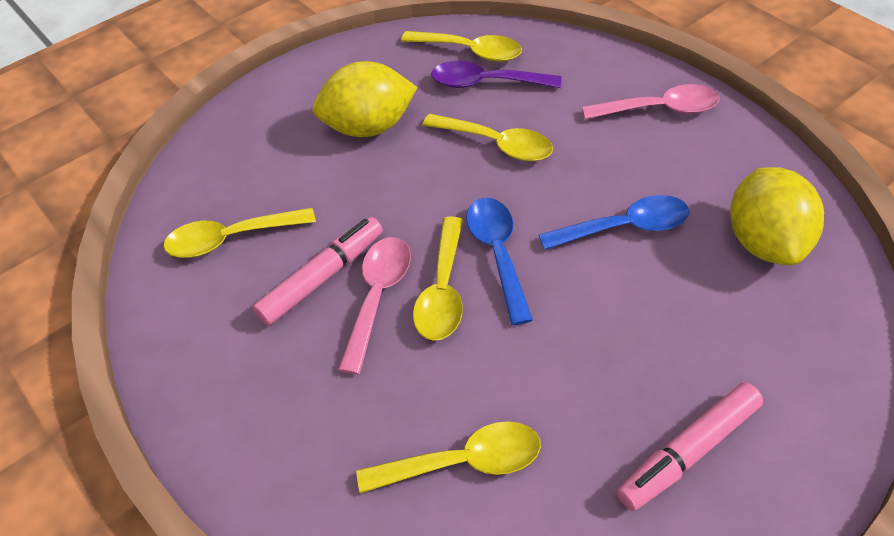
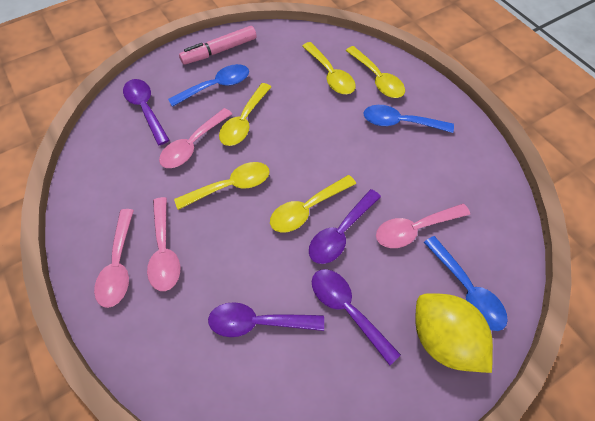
blue spoon: [466,198,533,325] [539,195,689,250] = 2 -> [168,64,249,107] [363,105,454,133] [423,236,508,331] = 3
pink marker: [253,217,383,326] [617,383,763,511] = 2 -> [179,26,257,65] = 1
pink spoon: [338,237,411,375] [582,84,720,119] = 2 -> [94,209,134,308] [147,197,180,291] [159,108,232,168] [376,204,470,248] = 4
purple spoon: [431,61,562,88] = 1 -> [123,79,170,145] [208,302,324,337] [309,189,381,264] [312,269,401,365] = 4
yellow lemon: [313,61,418,137] [730,167,824,265] = 2 -> [415,293,493,373] = 1

